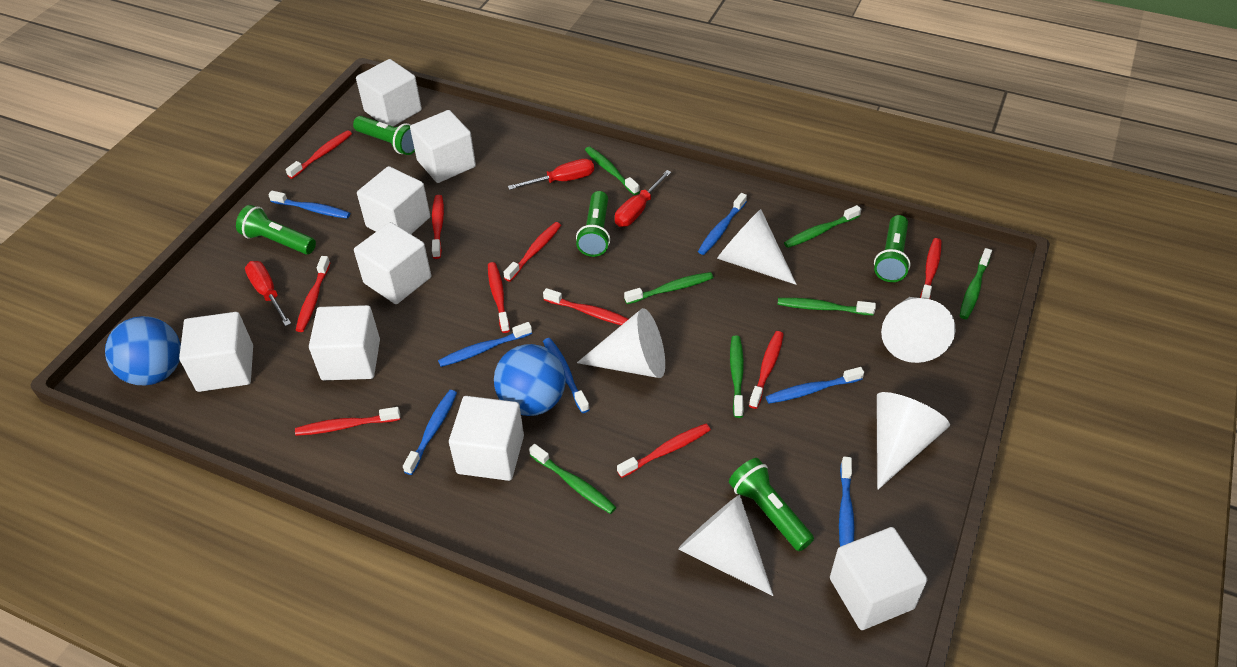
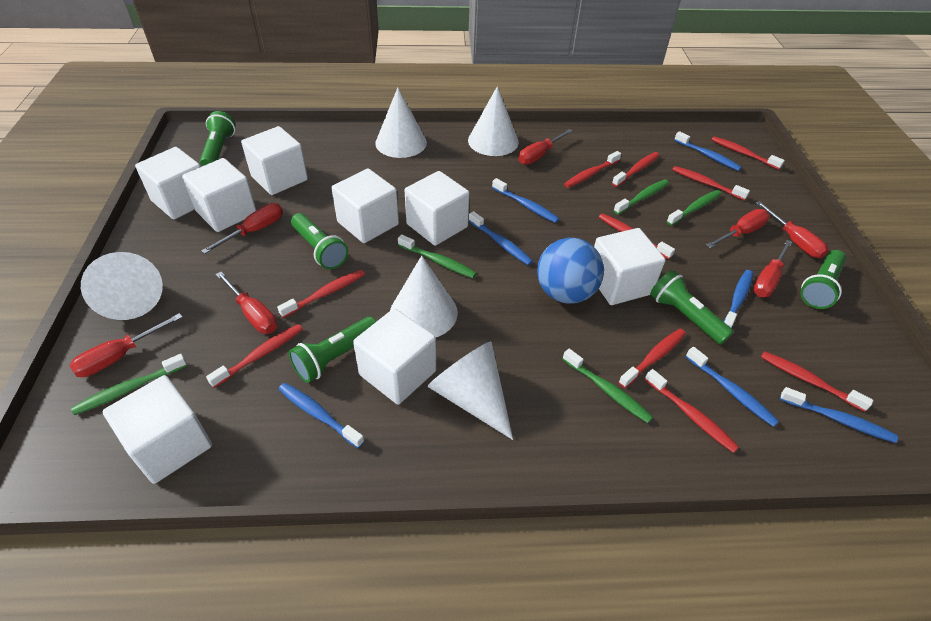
blue ball: [105,316,181,386] [494,344,566,416] = 2 -> [537,238,604,304] = 1
green toothbrush: [529,444,616,514] [585,146,640,195] [624,272,713,304] [730,336,744,418] [778,298,876,315] [784,205,861,248] [959,248,992,319] = 7 -> [71,354,187,415] [398,234,477,278] [563,349,653,423] [613,179,669,214] [667,190,721,226] = 5
red screwdriver: [245,261,291,326] [508,159,594,190] [615,170,672,227] = 3 -> [69,313,183,377] [201,203,283,254] [216,272,277,334] [518,129,573,165] [706,209,770,248] [753,240,792,297] [755,201,829,258] = 7

